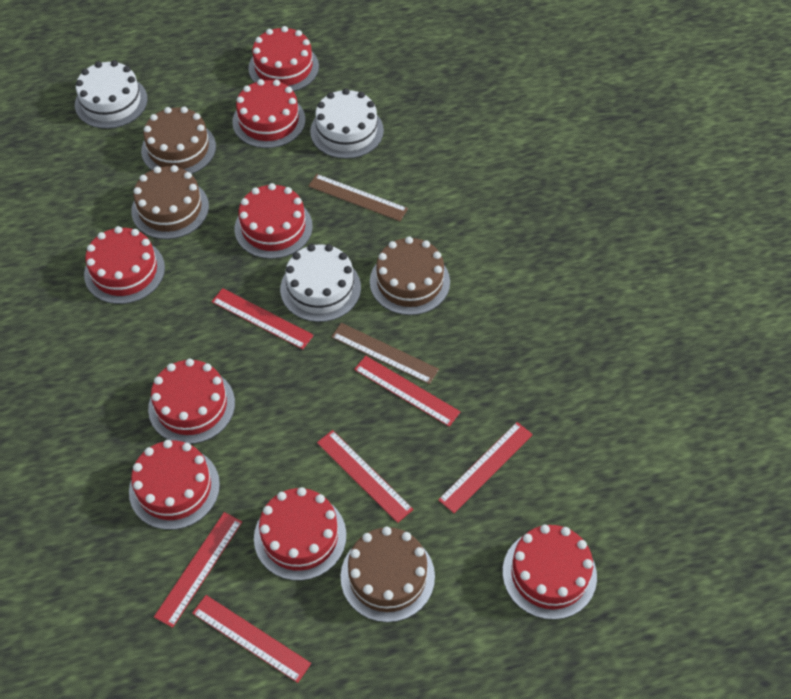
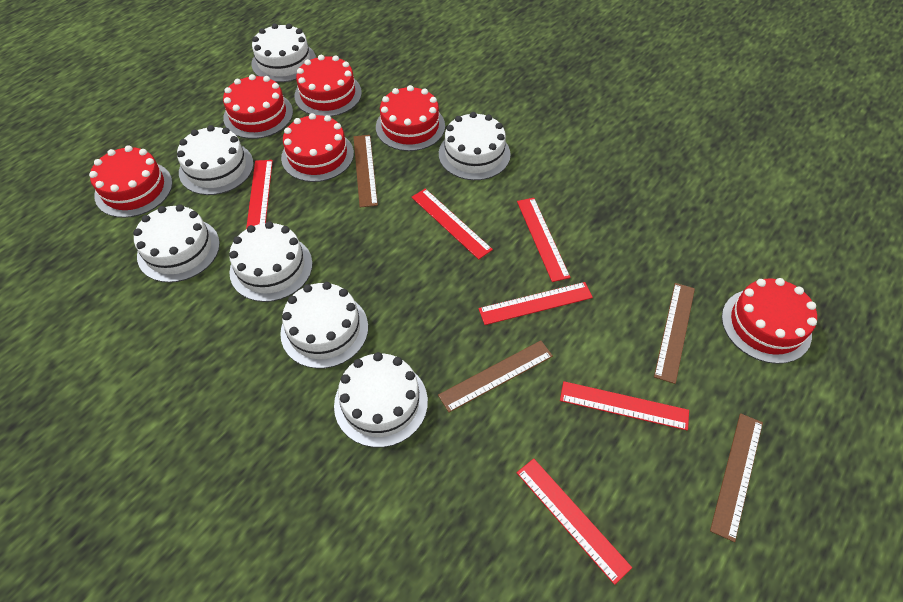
brown cake: [131,165,209,239] [141,107,216,174] [341,526,435,622] [370,237,450,315] = 4 -> none = 0
brown ruler: [308,174,408,221] [331,323,439,384] = 2 -> [354,135,378,208] [438,340,553,412] [654,283,695,384] [710,413,763,542] = 4
red cake: [84,226,165,304] [129,440,220,530] [148,359,235,444] [232,79,305,148] [235,183,313,259] [248,26,319,91] [254,487,346,581] [503,524,597,620] = 8 -> [89,145,173,218] [223,74,293,139] [281,113,354,182] [295,55,362,117] [376,85,445,151] [722,278,817,364] = 6
white cake: [75,60,148,129] [280,244,361,322] [310,88,384,159] = 3 -> [133,204,220,283] [177,125,254,195] [229,221,313,302] [251,23,316,82] [280,282,368,369] [334,352,428,447] [439,112,511,180] = 7

